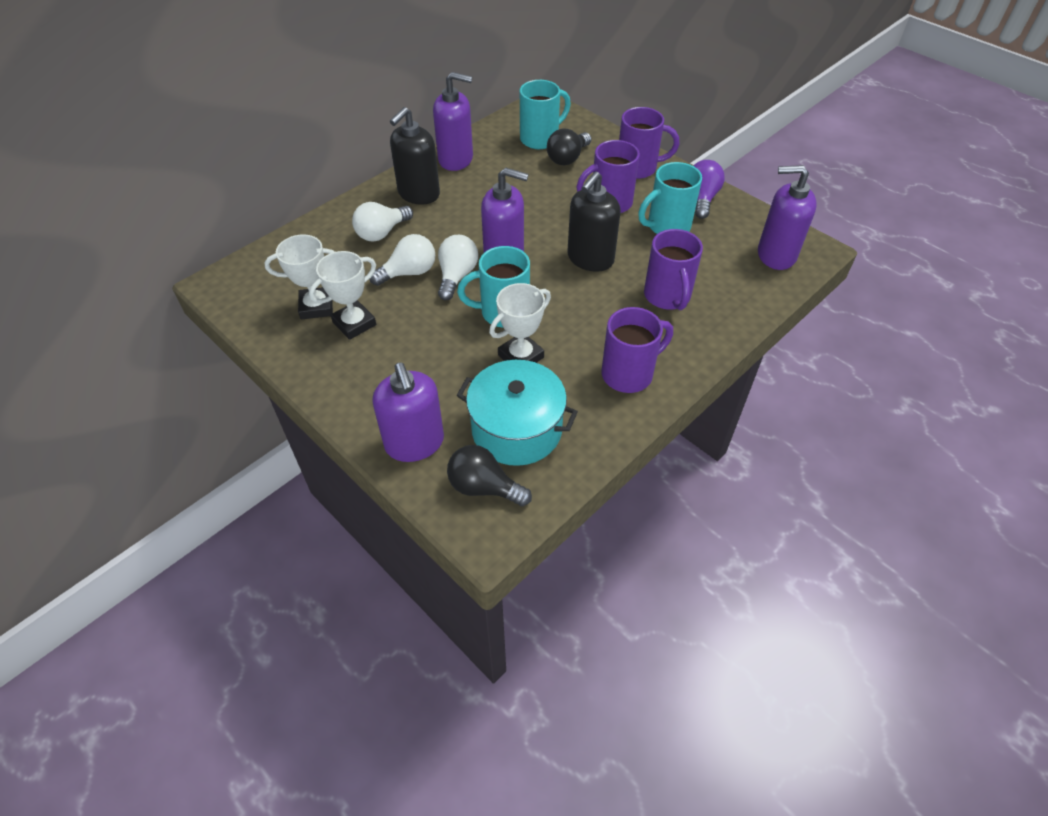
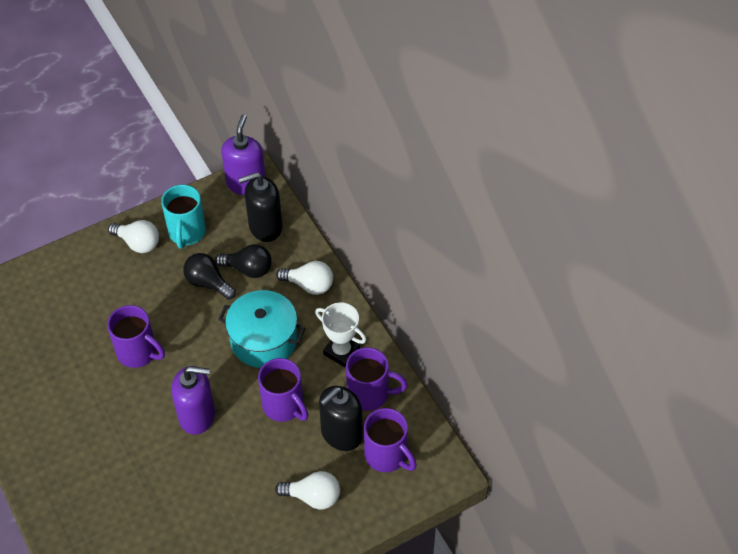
purple light bulb: [693,160,725,219] = 1 -> none = 0
purple soap dispenser: [373,363,444,462] [433,72,473,171] [481,168,529,253] [758,165,817,270] = 4 -> [171,366,215,435] [221,114,266,195] = 2
turquoise mug: [457,246,530,328] [520,80,571,149] [638,162,702,234] = 3 -> [161,185,206,249] = 1
white trophy: [264,234,335,319] [309,251,376,340] [489,283,551,363] = 3 -> [315,302,366,367] = 1

